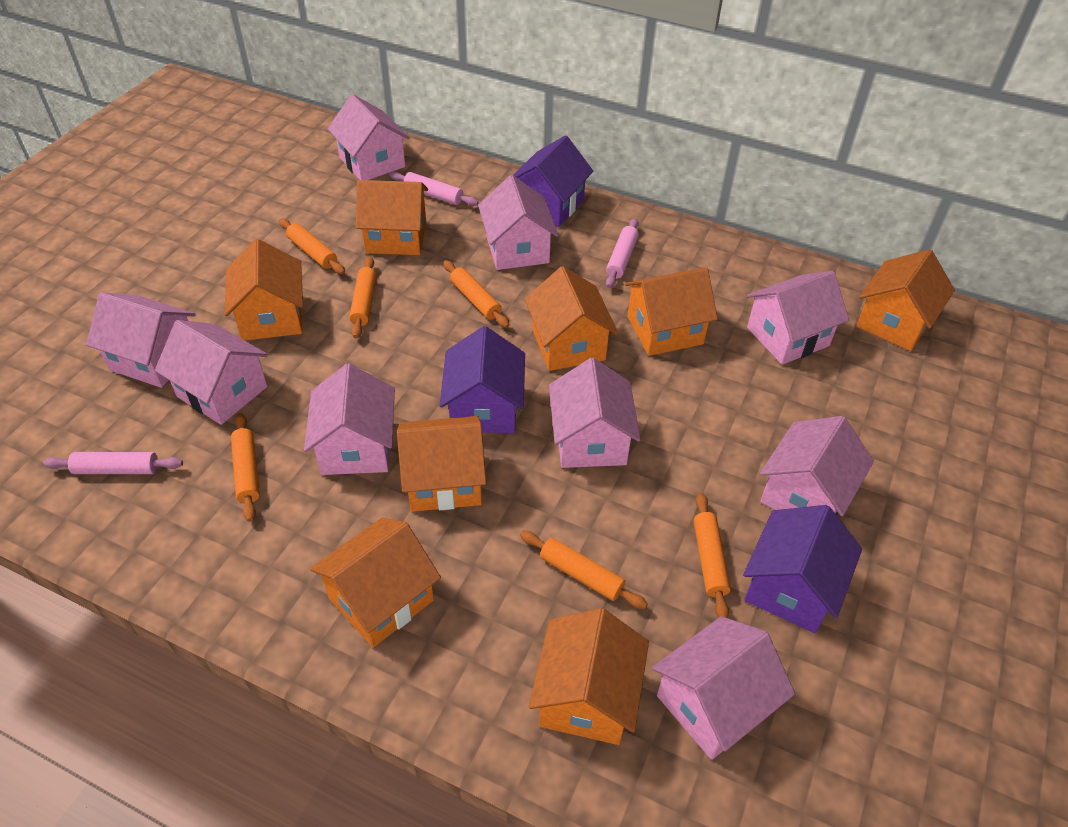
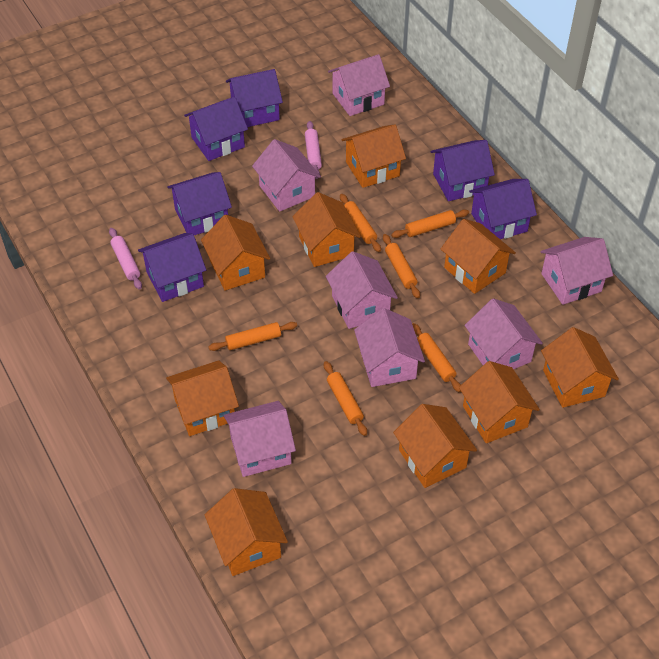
orange house: [224,239,303,341] [310,518,441,647] [356,180,428,255] [397,416,486,512] [525,266,618,371] [529,608,649,745] [625,268,718,356] [856,249,955,351] = 8 -> [166,360,239,436] [201,215,270,291] [205,488,288,576] [292,192,361,267] [341,124,406,188] [393,404,477,488] [441,219,516,294] [459,361,540,443] [541,327,619,408] = 9
pink house: [86,292,195,388] [155,320,268,425] [304,364,395,475] [328,94,410,180] [478,175,559,270] [549,358,641,468] [652,616,795,760] [747,271,849,365] [760,416,874,516] = 9 -> [224,401,296,477] [252,139,321,212] [326,251,398,329] [328,54,390,116] [354,308,425,387] [464,298,543,369] [540,237,613,305] = 7
pink rolling pin: [43,452,183,474] [389,171,479,206] [606,218,639,288] = 3 -> [109,228,142,290] [305,121,322,179] = 2
purple house: [440,326,525,433] [513,135,593,227] [743,505,862,633] = 3 -> [138,233,206,302] [167,172,232,235] [184,97,248,161] [226,69,283,127] [431,140,495,201] [469,179,537,239] = 6

